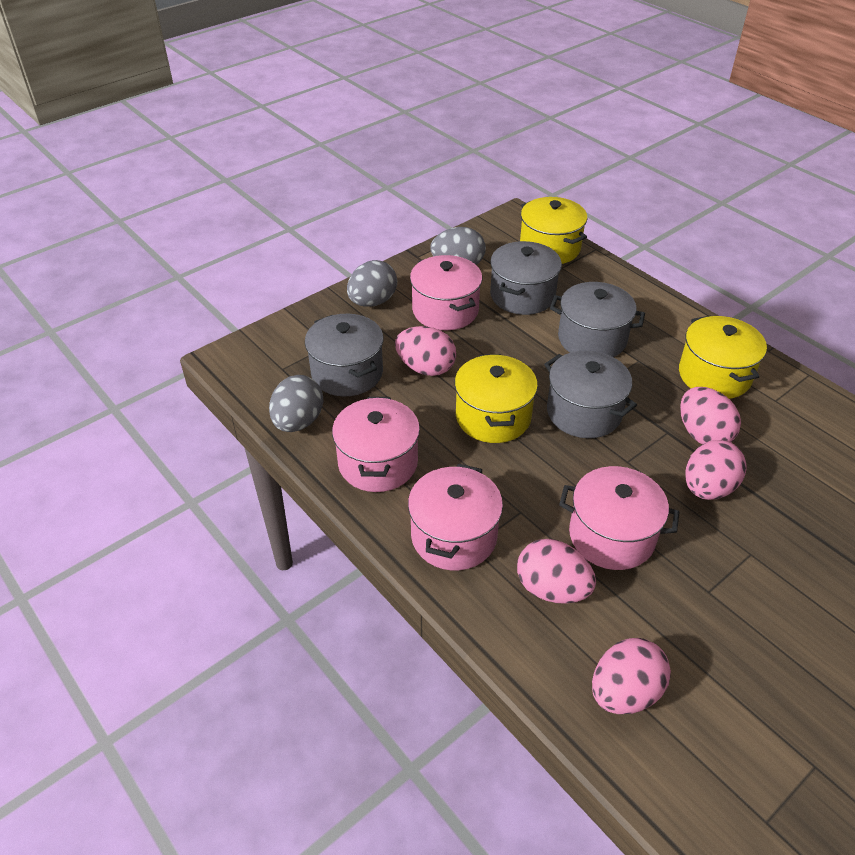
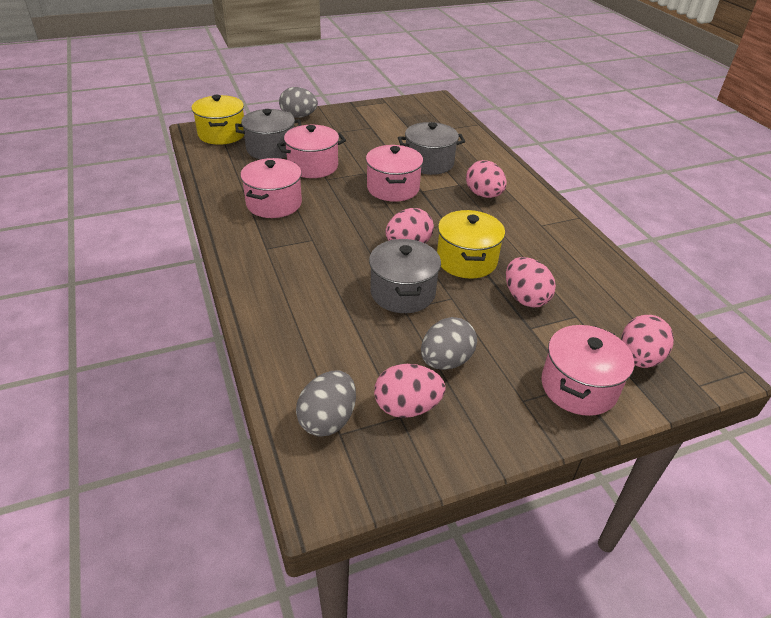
grey pot: [305,314,384,396] [490,241,562,315] [544,351,637,438] [550,282,645,357] = 4 -> [235,109,302,159] [369,239,441,313] [398,122,465,175] = 3
yellow pot: [455,354,538,443] [520,197,587,264] [679,316,767,399] = 3 -> [192,95,244,145] [437,210,505,279] = 2

